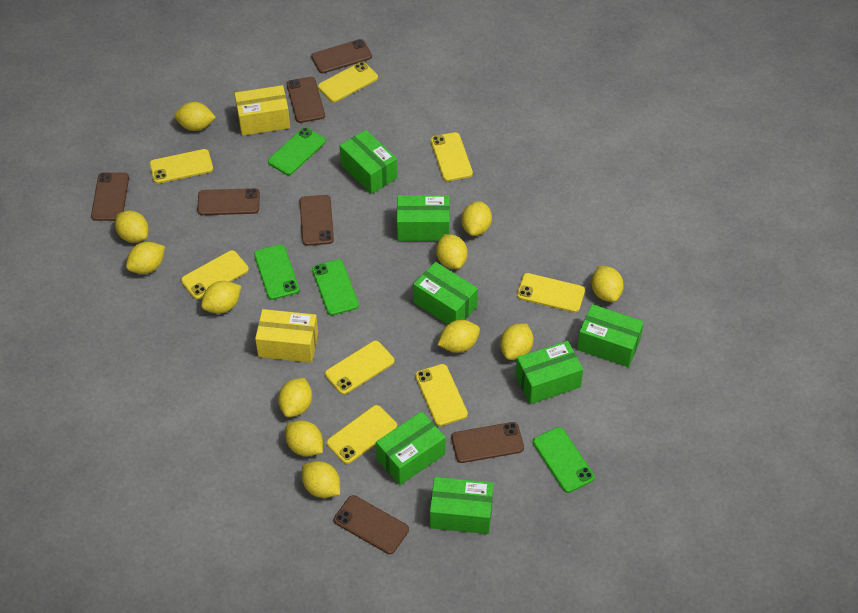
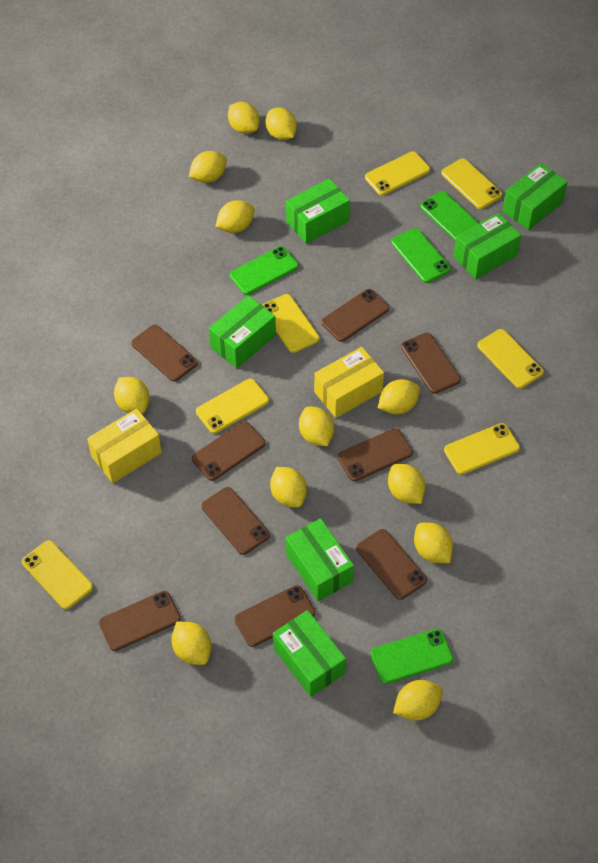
brown phone: [91,172,129,221] [197,188,260,215] [287,77,325,123] [300,195,334,246] [311,39,372,73] [334,495,409,554] [451,422,524,463] = 7 -> [99,591,181,651] [131,325,198,382] [192,421,265,481] [201,487,270,555] [234,585,315,647] [321,289,389,342] [337,428,413,481] [356,529,427,600] [401,333,461,394] = 9
green box: [340,130,398,194] [376,411,446,485] [397,195,450,241] [413,262,478,325] [430,477,494,534] [515,341,583,404] [577,304,644,367] = 7 -> [209,296,276,368] [273,610,346,697] [286,178,350,244] [286,518,354,601] [454,213,521,279] [503,163,568,230] = 6
yellow phone: [150,149,213,184] [181,250,249,299] [318,62,378,102] [325,341,394,395] [327,405,397,464] [415,364,468,426] [431,132,473,181] [517,273,585,313] = 8 -> [22,540,93,609] [196,379,269,434] [262,294,319,353] [365,151,430,195] [441,159,502,209] [444,423,520,475] [477,329,544,389] = 7

